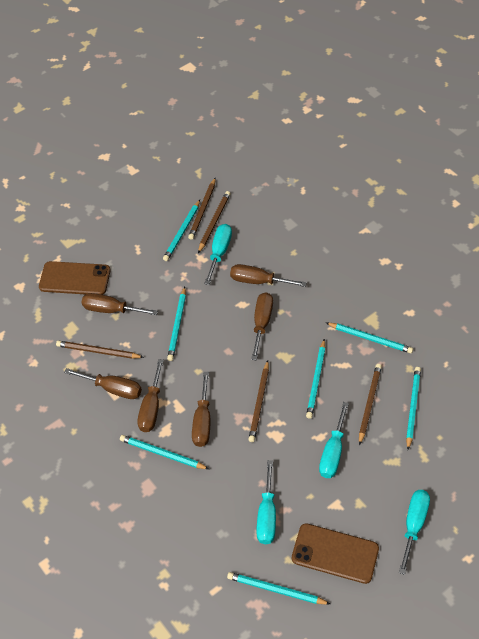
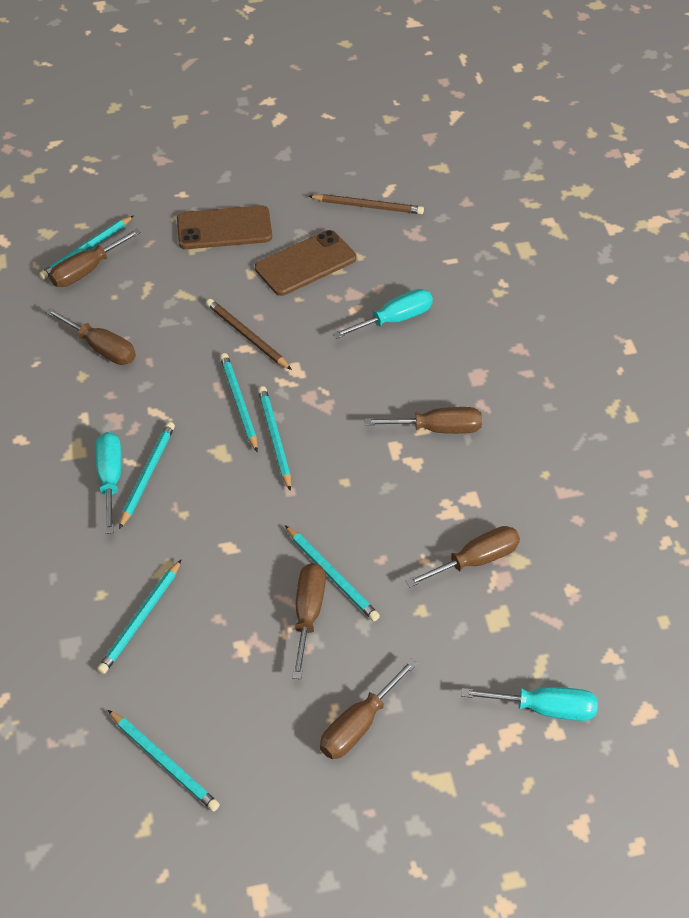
brown pencil: [56,341,144,359] [188,178,216,240] [198,191,231,253] [248,360,269,442] [359,364,382,445] = 5 -> [206,299,292,370] [308,194,424,214] = 2
turquoise screwdriver: [204,224,232,285] [256,460,276,544] [319,402,349,478] [399,490,430,575] = 4 -> [96,432,122,534] [333,289,433,339] [461,687,598,721] = 3

